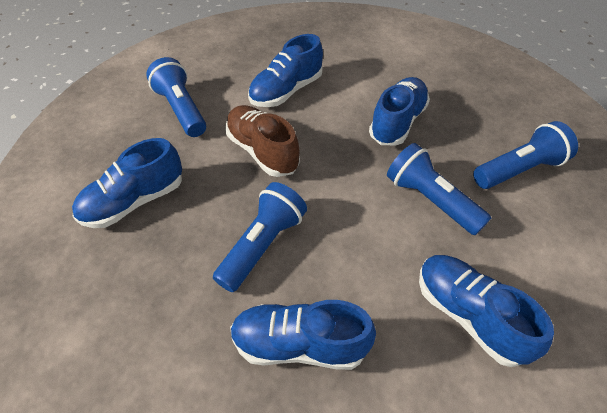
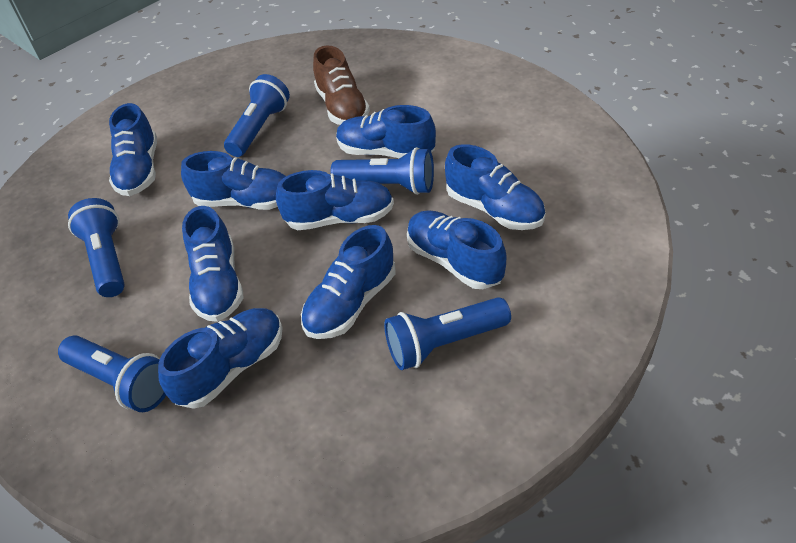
blue flashlight: [146,57,206,137] [213,182,307,292] [387,143,491,235] [473,121,578,189] = 4 -> [58,335,166,412] [68,198,125,297] [224,74,290,157] [331,147,434,195] [384,297,511,370] = 5
blue shoe: [72,138,182,228] [230,300,376,370] [248,34,323,107] [369,77,430,145] [419,255,554,367] = 5 -> [109,103,157,196] [158,308,283,409] [181,151,286,210] [182,206,244,322] [276,170,394,230] [301,225,395,339] [336,105,436,158] [407,210,506,289] [445,144,545,230] = 9

